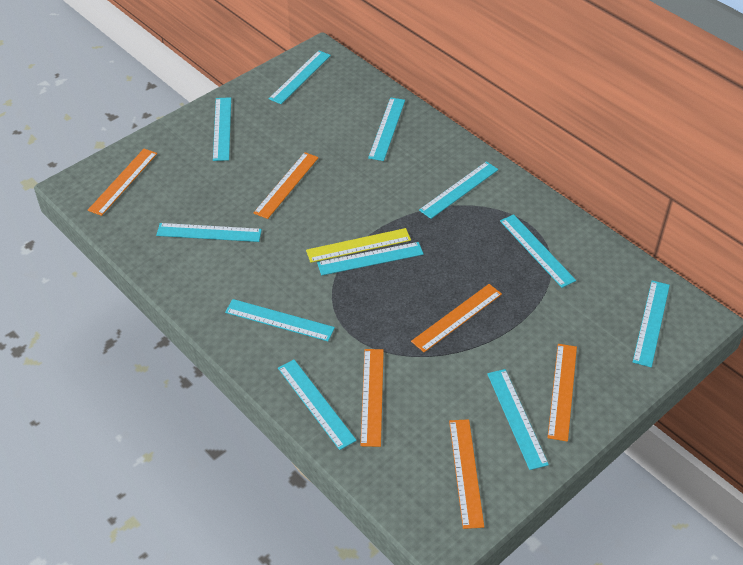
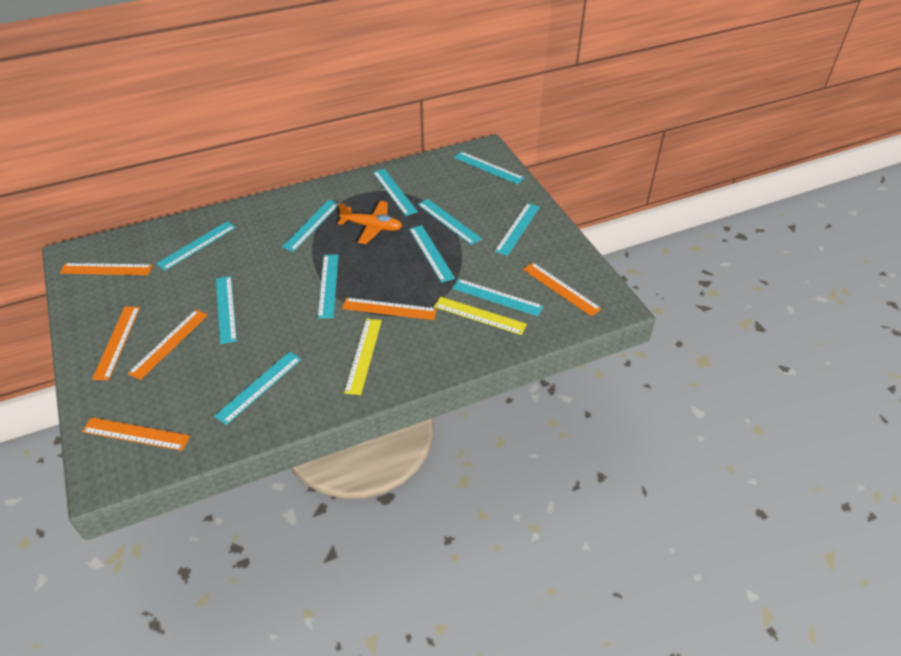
orange plane: none = 0 -> [338,201,402,244] = 1
yellow ruler: [306,228,411,263] = 1 -> [344,319,382,395] [434,297,527,335] = 2

